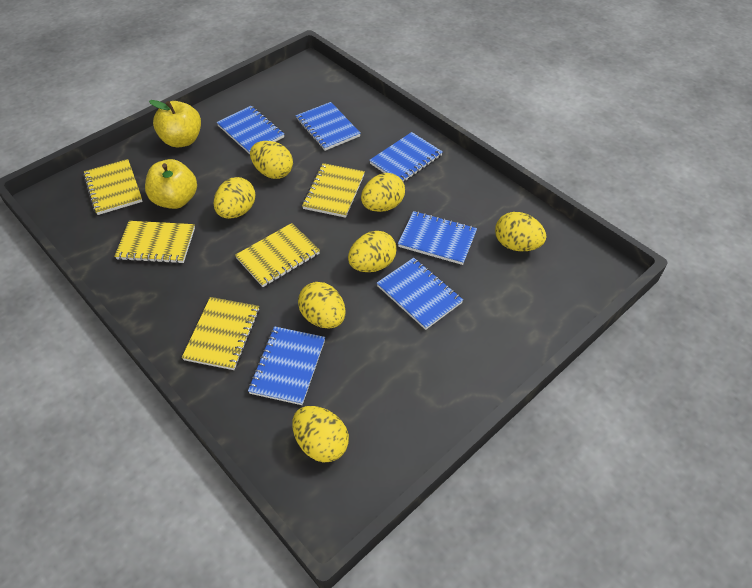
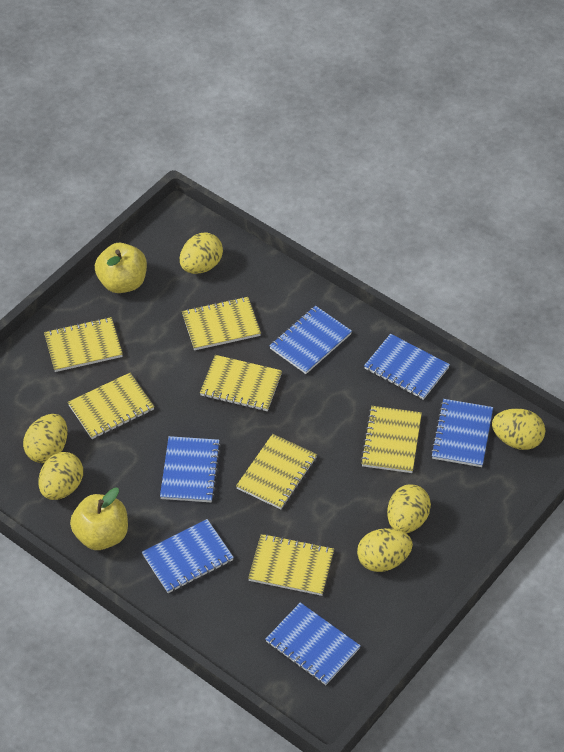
yellow egg: [214,177,255,219] [250,141,293,179] [292,406,349,463] [298,282,346,328] [348,231,397,272] [361,173,405,212] [495,212,546,251] = 7 -> [23,414,68,463] [38,452,83,500] [180,233,223,274] [357,528,413,572] [387,484,431,533] [492,408,546,450] = 6
yellow notebook: [83,159,143,215] [114,221,195,264] [182,297,260,370] [235,223,320,287] [302,163,365,218] = 5 -> [44,317,123,372] [68,373,154,439] [182,297,261,350] [200,355,282,411] [236,434,317,509] [248,534,334,596] [360,406,422,473] = 7

